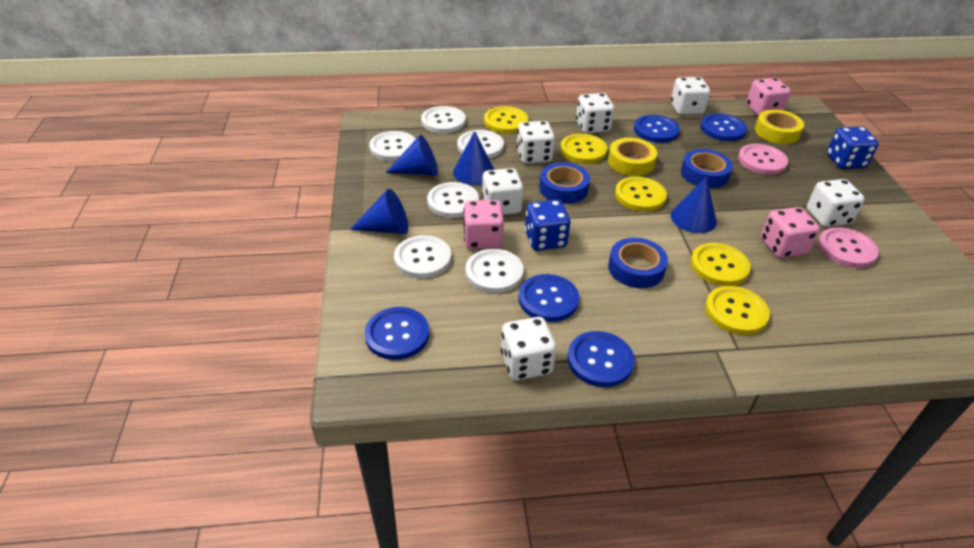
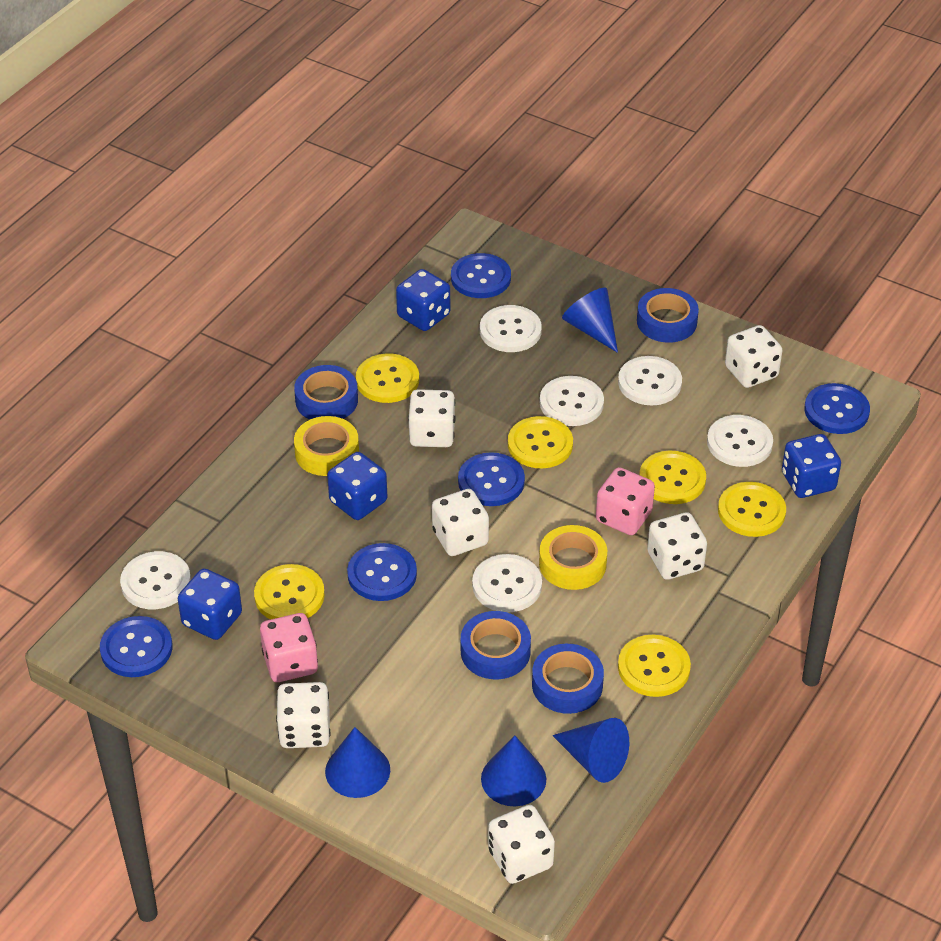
blue dice: [525,200,570,251] [827,127,879,169] = 2 -> [178,569,242,640] [327,452,387,520] [396,269,450,331] [782,434,841,498] = 4
blue tape: [539,162,590,204] [608,238,668,288] [681,149,733,188] = 3 -> [294,365,358,420] [461,611,531,679] [532,644,604,714] [637,288,699,343] = 4
pink button: [738,144,788,175] [818,227,879,268] = 2 -> none = 0
pink dice: [463,200,504,249] [746,78,791,116] [761,207,820,258] = 3 -> [260,613,318,682] [596,467,655,535] = 2
yellow button: [484,106,528,134] [560,134,608,164] [615,177,667,212] [691,243,751,286] [705,286,770,335] = 5 -> [254,564,325,619] [356,353,419,403] [508,416,573,468] [618,635,691,697] [639,451,706,504] [718,482,786,537] = 6

